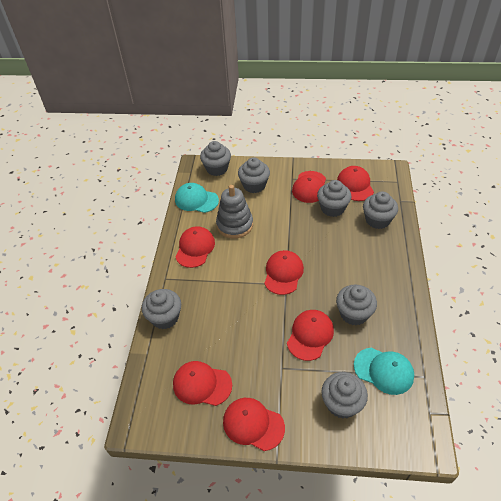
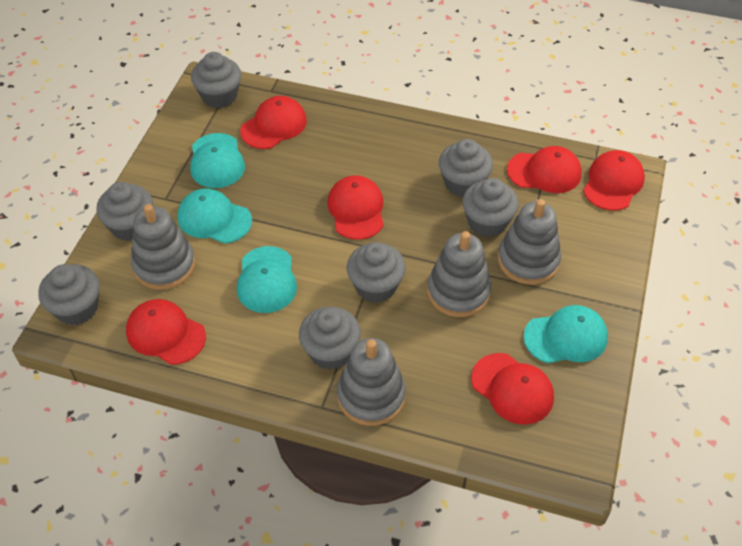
grey stacking toy: [216,185,253,239] = 1 -> [131,204,195,290] [337,338,406,426] [427,231,491,317] [498,199,561,285] = 4
red cap: [173,361,232,406] [176,226,215,268] [223,398,285,451] [264,250,304,295] [287,310,334,361] [292,171,326,203] [337,166,374,201] = 7 -> [126,299,206,365] [240,96,307,149] [327,176,384,240] [471,353,554,425] [507,146,582,193] [583,150,645,211] = 6
turquoise cap: [175,183,219,213] [354,348,414,395] = 2 -> [177,188,252,244] [190,133,245,188] [237,246,297,313] [524,305,608,363] = 4

